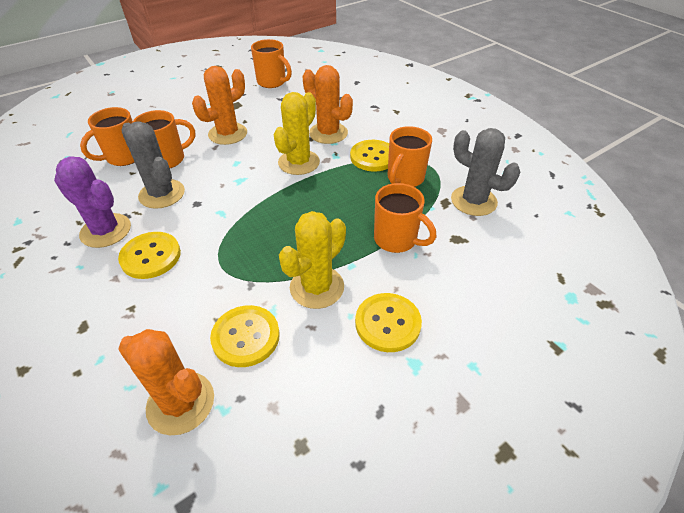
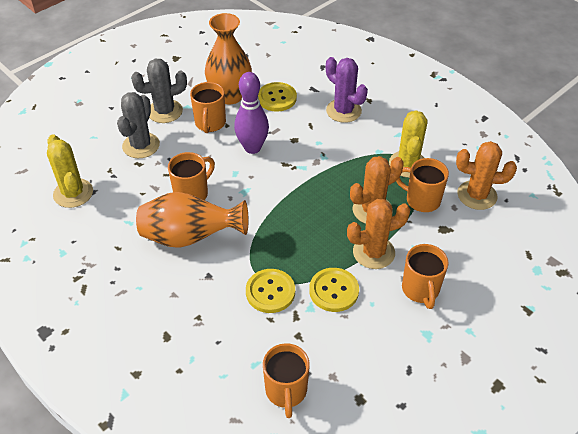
orange vase: none = 0 -> [136,192,248,248] [205,13,252,105] = 2
purple bowling pin: none = 0 -> [234,72,269,154] = 1
yellow button: [118,232,181,279] [210,305,280,367] [350,140,389,172] [355,293,422,352] = 4 -> [246,269,295,313] [258,82,297,112] [309,268,359,312] = 3

